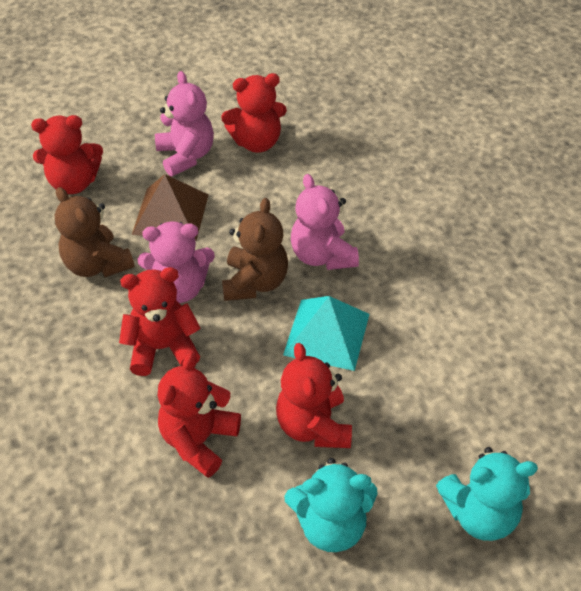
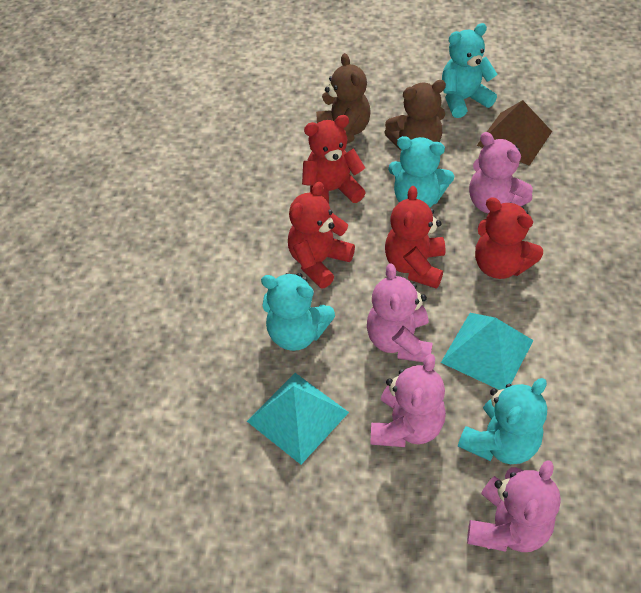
pink teddy bear: [138,221,215,303] [155,71,214,176] [291,174,359,270] = 3 -> [367,263,433,362] [370,354,446,447] [467,460,561,552] [469,132,533,214] = 4
red teddy bear: [31,115,103,194] [119,267,201,376] [158,353,241,478] [221,73,287,153] [276,343,352,448] = 5 -> [288,182,355,289] [302,115,366,203] [385,186,445,289] [475,197,543,279] = 4
turquoise pyramid: [283,296,370,371] = 1 -> [247,373,349,464] [441,313,534,390] = 2
turquoise teddy bear: [285,458,378,552] [436,447,538,541] = 2 -> [261,273,335,351] [388,136,454,207] [442,23,497,118] [458,378,547,464] = 4

